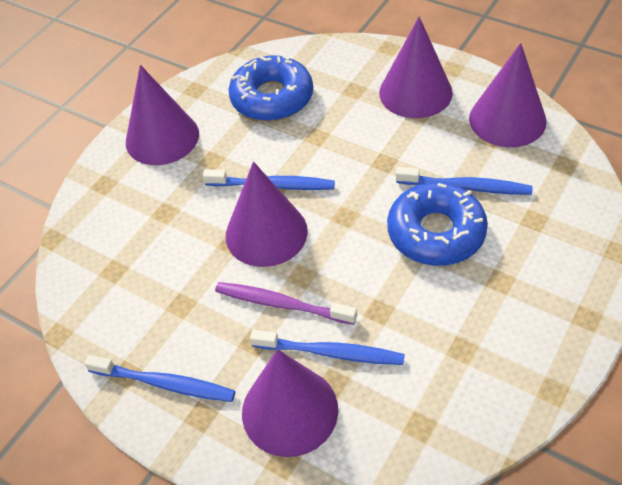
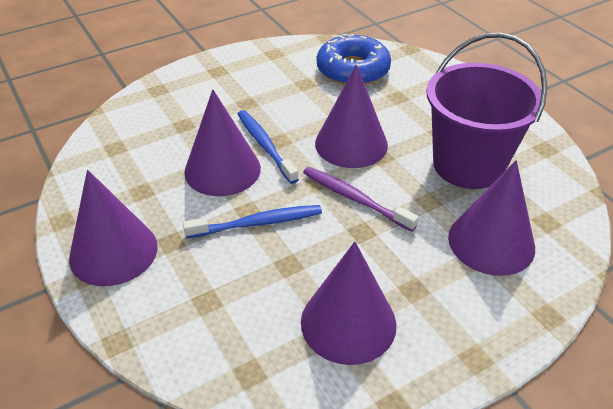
blue donut: [228,56,313,121] [387,182,488,266] = 2 -> [317,34,391,85] = 1
blue toothbrush: [84,355,235,402] [203,169,335,190] [250,330,405,365] [396,167,533,195] = 4 -> [183,205,322,238] [238,110,299,184] = 2
purple bucket: none = 0 -> [426,33,547,189] = 1

